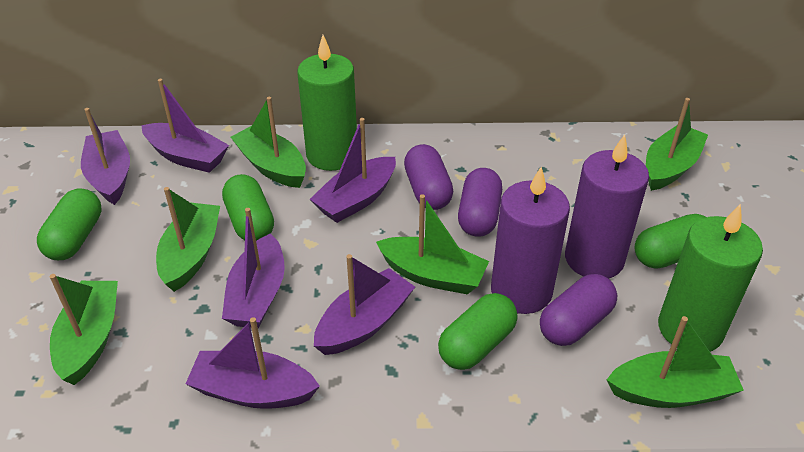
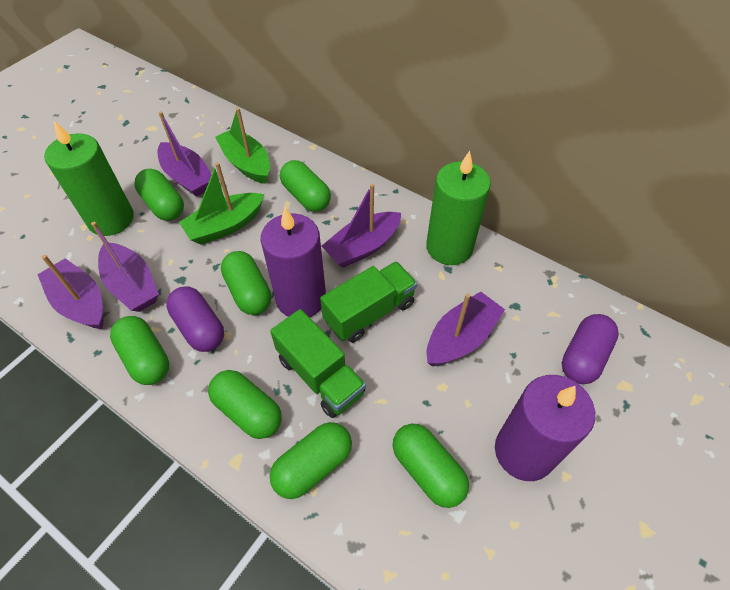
green boat: [50,274,118,385] [156,187,220,292] [231,97,306,188] [376,194,489,294] [606,316,744,408] [646,98,708,191] = 6 -> [179,162,264,245] [215,108,270,184] = 2
green capsule: [37,189,102,260] [222,174,274,241] [438,293,517,370] [634,214,706,268] = 4 -> [110,316,169,385] [134,169,184,221] [208,370,282,439] [221,251,271,315] [270,422,352,499] [280,160,331,212] [393,424,469,508] = 7
green truck: none = 0 -> [270,309,366,418] [320,261,417,343] = 2
purple boat: [81,108,130,205] [141,79,229,173] [186,317,320,409] [222,208,285,328] [310,118,396,223] [314,254,415,355] = 6 -> [38,255,104,329] [91,222,159,312] [157,111,212,197] [322,184,401,268] [427,291,505,366] = 5
purple capsule: [404,144,453,210] [458,168,502,237] [540,274,617,346] = 3 -> [166,286,224,352] [562,314,619,384] = 2

